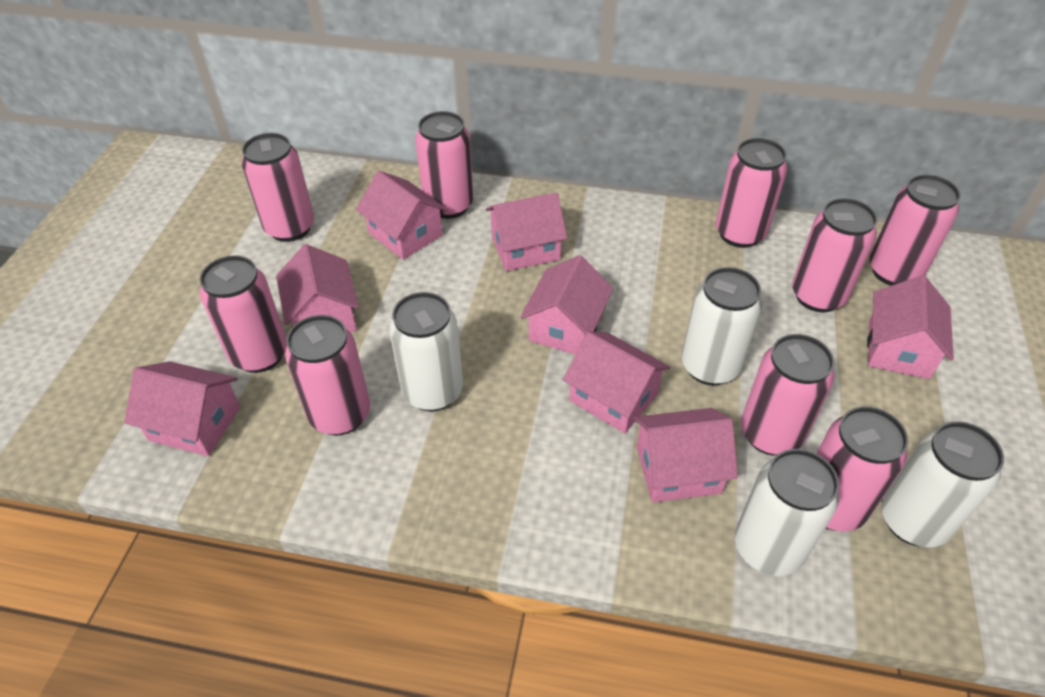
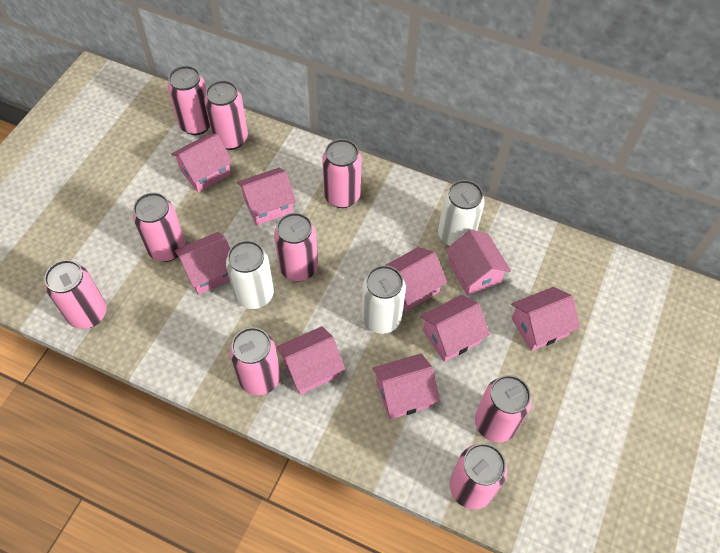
pink house: [124,361,240,456] [276,244,359,332] [356,171,447,260] [485,193,567,271] [520,255,613,354] [563,332,670,433] [634,408,738,502] [867,275,954,379] = 8 -> [171,134,233,192] [174,232,230,295] [237,168,296,226] [276,326,345,395] [372,354,440,419] [386,247,447,312] [420,295,490,362] [446,229,511,296] [511,287,580,351] = 9
white can: [389,292,463,412] [682,267,762,386] [735,449,839,576] [881,421,1004,547] = 4 -> [226,240,274,309] [361,265,406,334] [438,180,484,246] = 3

